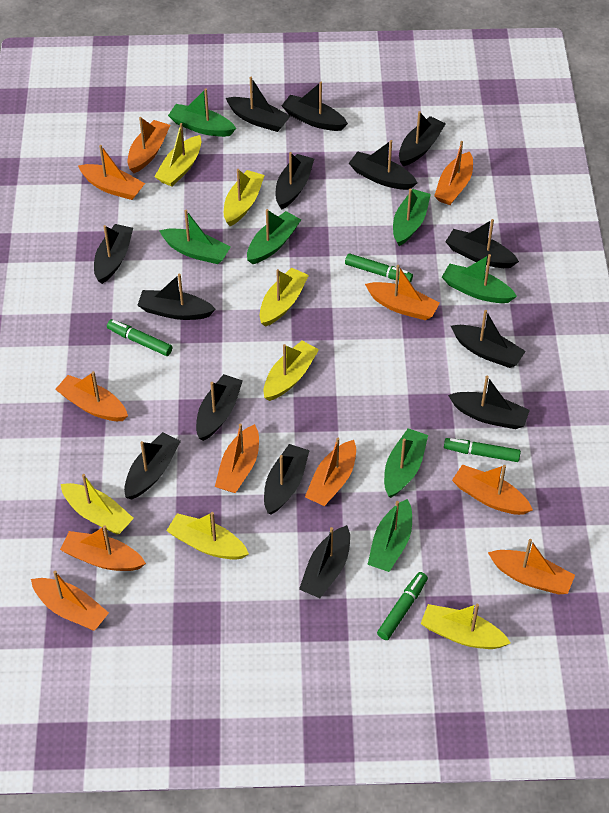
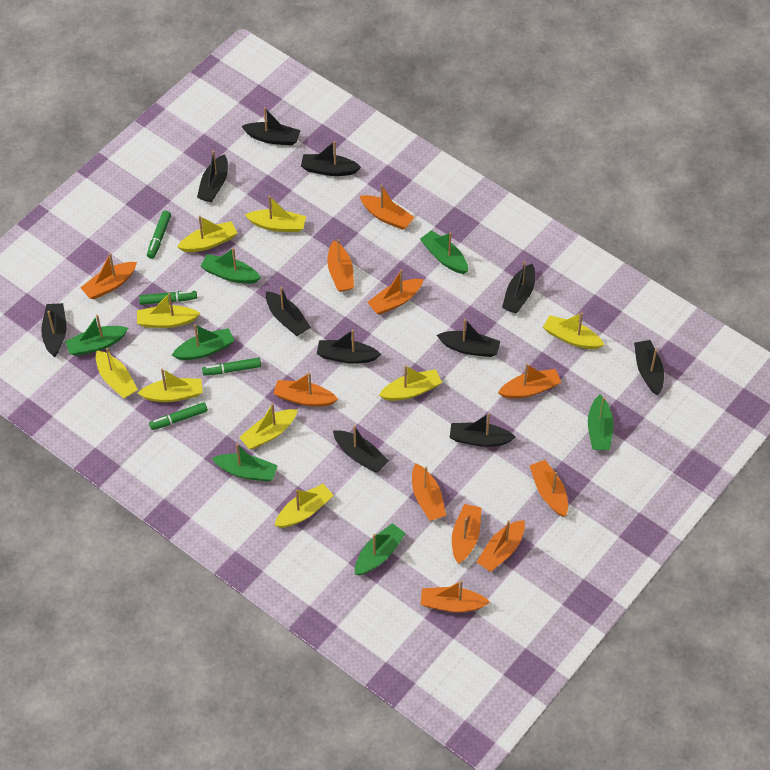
black boat: [94,224,133,284] [124,432,181,500] [137,274,216,320] [196,374,243,441] [226,77,291,132] [264,444,310,515] [276,152,314,209] [282,82,348,131] [299,525,350,598] [349,140,417,190] [399,111,446,166] [445,219,519,268] [448,376,530,429] [451,310,526,368] = 14 -> [41,303,66,357] [197,151,228,202] [241,107,301,146] [266,287,311,336] [301,141,361,176] [317,329,381,364] [333,425,389,472] [437,319,500,357] [450,413,516,447] [502,261,535,313] [634,340,664,395] = 11
yellow boat: [61,474,134,535] [154,123,202,187] [166,512,249,560] [224,169,265,226] [259,268,309,327] [263,341,319,401] [421,604,510,649] = 7 -> [96,348,138,398] [137,293,200,328] [138,368,203,402] [177,216,237,252] [239,403,298,449] [245,195,306,232] [274,484,334,528] [379,365,442,401] [543,312,604,349] = 9

